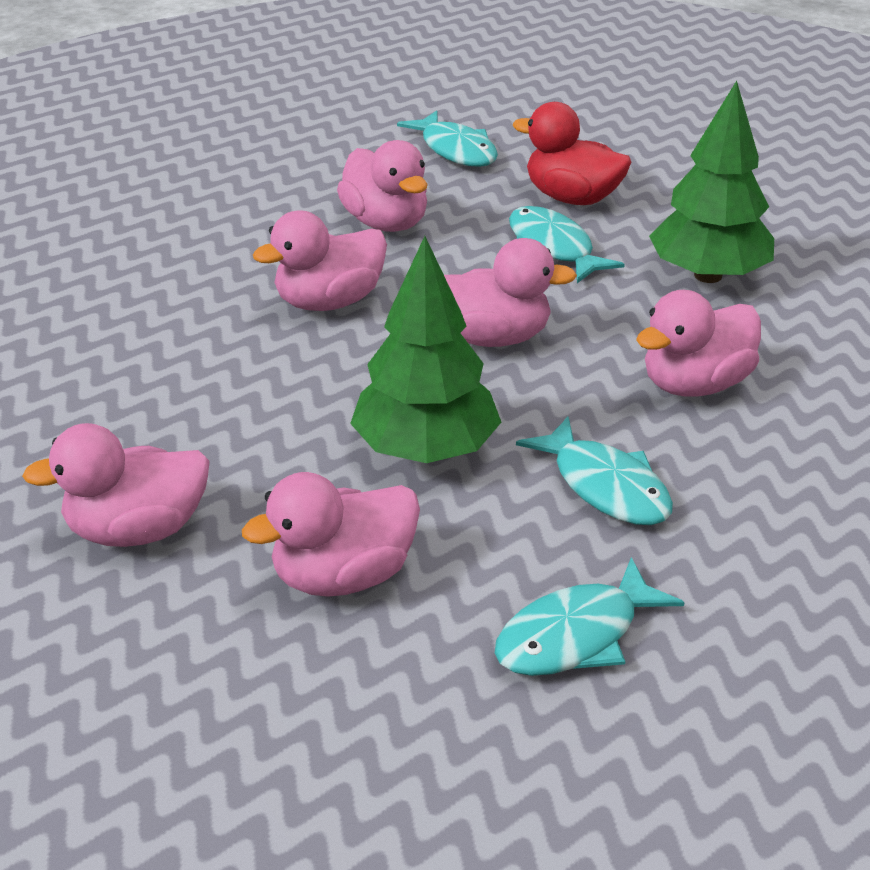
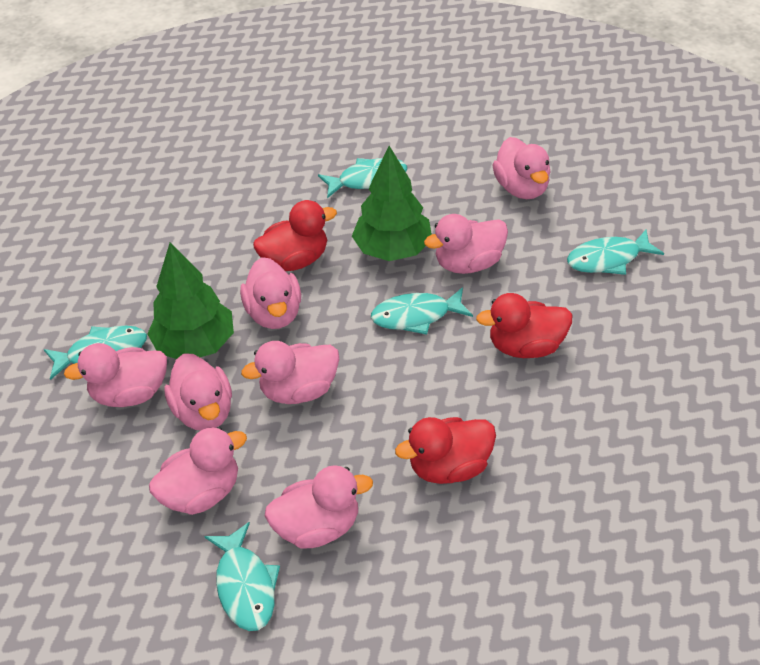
pink duck: [22,423,210,547] [242,472,420,597] [253,210,387,311] [337,140,428,232] [444,238,577,347] [636,290,761,397] = 6 -> [64,343,167,407] [149,427,247,515] [164,354,232,431] [240,257,301,329] [241,341,339,404] [265,465,373,549] [424,214,508,274] [493,137,550,199] = 8
red duck: [513,102,631,205] = 1 -> [253,200,337,271] [395,417,496,484] [476,293,572,358] = 3
turquoise fish: [397,111,498,167] [495,557,685,676] [509,206,625,283] [516,416,673,525] = 4 -> [44,326,147,380] [204,522,280,631] [318,158,407,198] [371,287,473,335] [567,230,664,275] = 5

